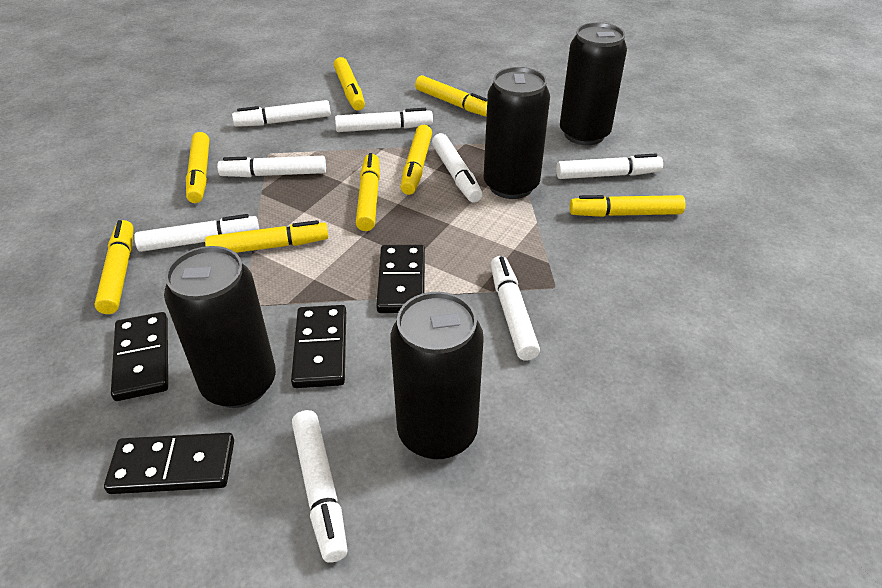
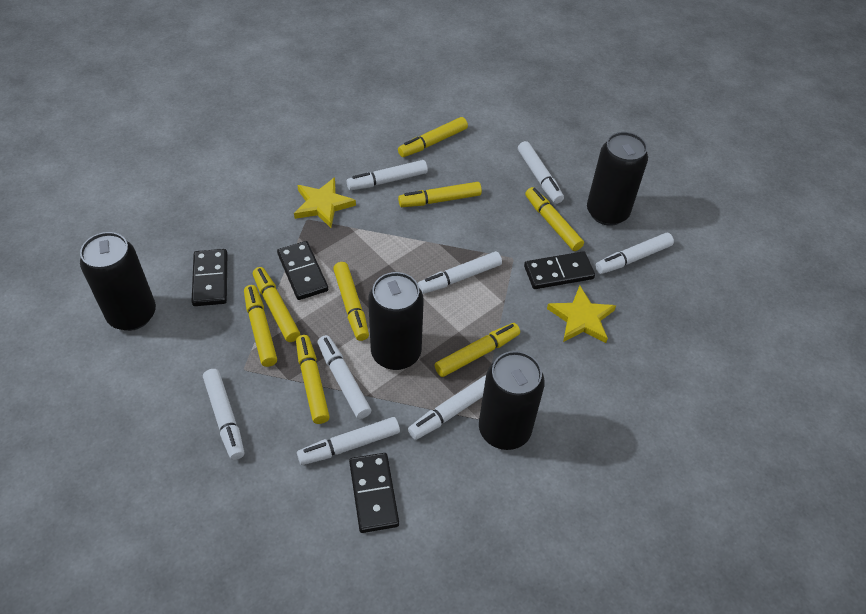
yellow star: none = 0 -> [294,177,356,228] [547,286,616,343] = 2

